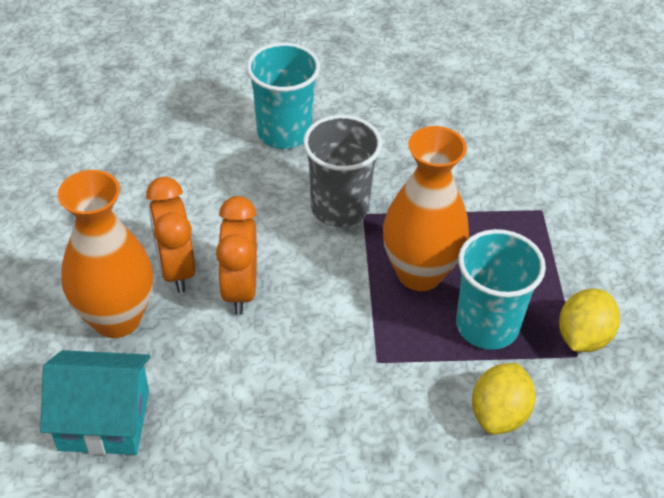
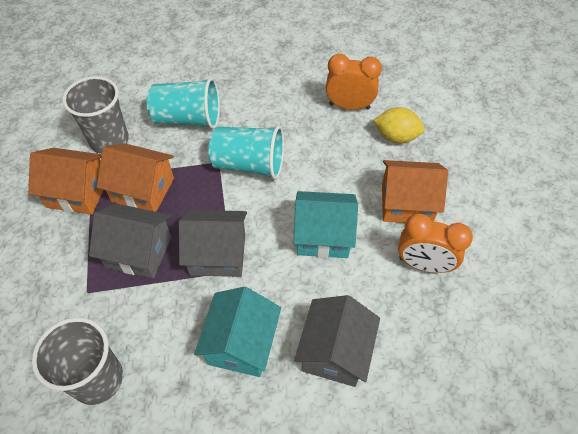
grey cup: [303,115,382,227] = 1 -> [32,317,123,405] [62,76,129,154] = 2
grey house: none = 0 -> [89,203,171,279] [179,210,247,277] [294,295,380,387] = 3
orange house: none = 0 -> [28,148,103,215] [97,143,174,212] [382,160,448,223] = 3
orange vase: [58,170,153,338] [383,126,469,291] = 2 -> none = 0
turquoise house: [40,350,150,455] = 1 -> [194,287,281,377] [293,191,358,258] = 2
yellow lemon: [472,363,536,434] [559,288,620,352] = 2 -> [373,107,425,144] = 1

